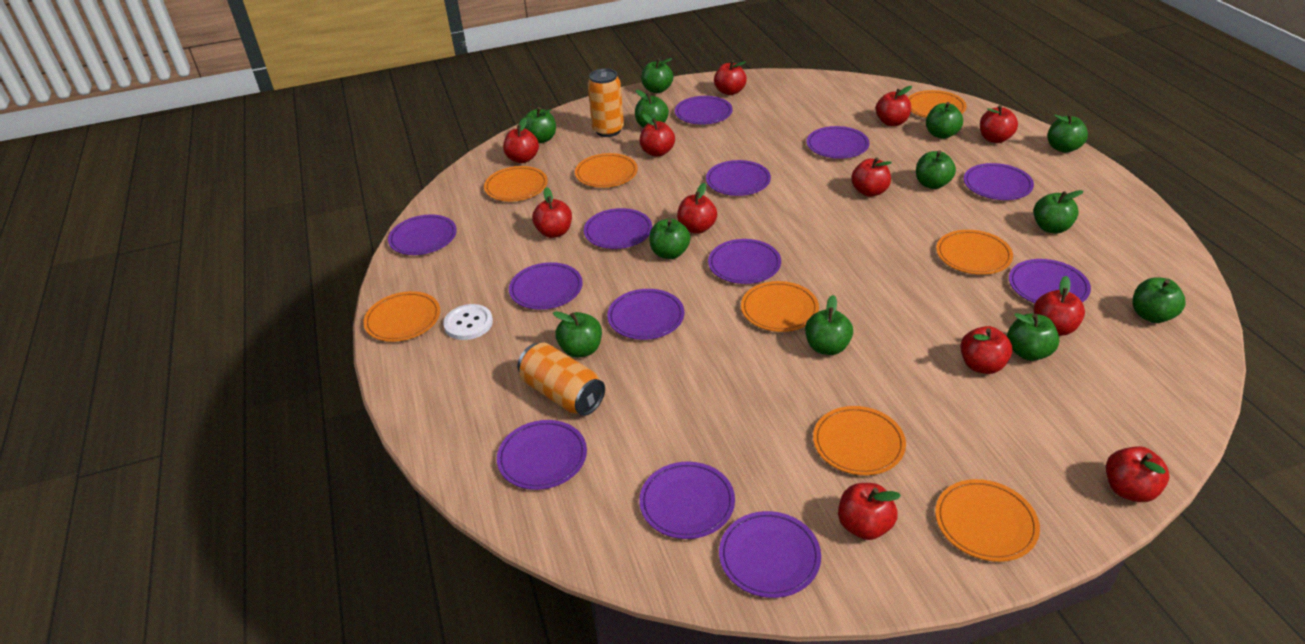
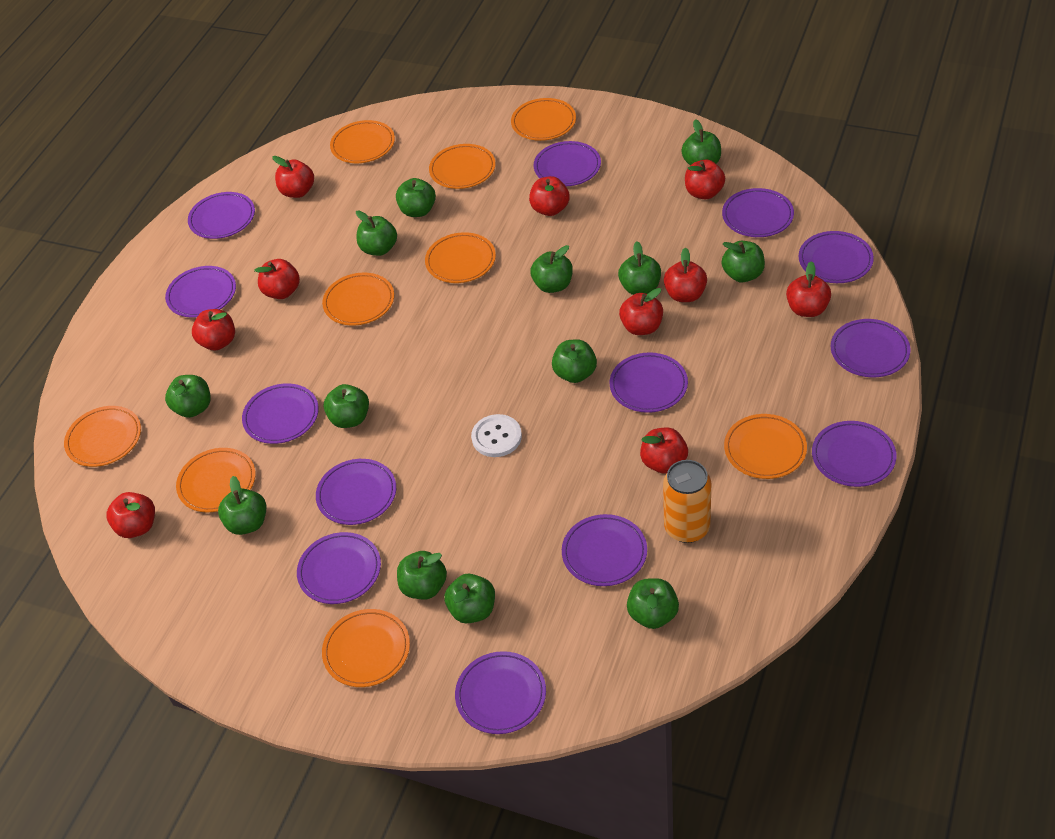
green apple: [525,107,556,143] [553,311,602,358] [635,90,669,128] [641,58,673,93] [649,219,691,259] [805,295,853,355] [916,150,956,189] [926,102,963,139] [1007,313,1059,361] [1033,190,1083,234] [1047,114,1088,153] [1133,277,1186,323] = 12 -> [165,375,211,418] [218,476,266,535] [324,384,369,428] [356,210,397,256] [396,178,436,217] [397,551,447,599] [444,574,495,623] [530,245,573,293] [552,339,597,383] [618,241,661,295] [627,578,679,629] [681,119,721,165] [722,241,765,282] = 13
orange can: [518,343,605,416] [588,68,624,137] = 2 -> [663,460,711,543] = 1
orange plate: [363,291,440,342] [484,166,548,202] [575,153,638,188] [741,281,819,332] [813,406,906,475] [908,90,967,118] [935,479,1040,562] [936,230,1013,275] = 8 -> [64,406,141,467] [176,448,255,512] [322,273,394,326] [322,609,410,687] [330,120,395,163] [425,232,496,283] [429,144,495,189] [511,98,576,141] [724,414,807,479] = 9
red apple: [503,118,539,163] [532,187,572,238] [640,114,675,157] [677,183,717,234] [714,60,747,95] [838,483,901,540] [851,157,892,197] [876,86,912,126] [960,326,1013,374] [980,105,1018,143] [1034,276,1085,336] [1106,446,1170,502] = 12 -> [107,492,155,538] [192,309,235,350] [254,259,300,299] [272,156,314,198] [529,176,570,216] [619,288,663,335] [640,427,688,474] [664,248,707,302] [685,160,725,200] [786,261,831,317] = 10

